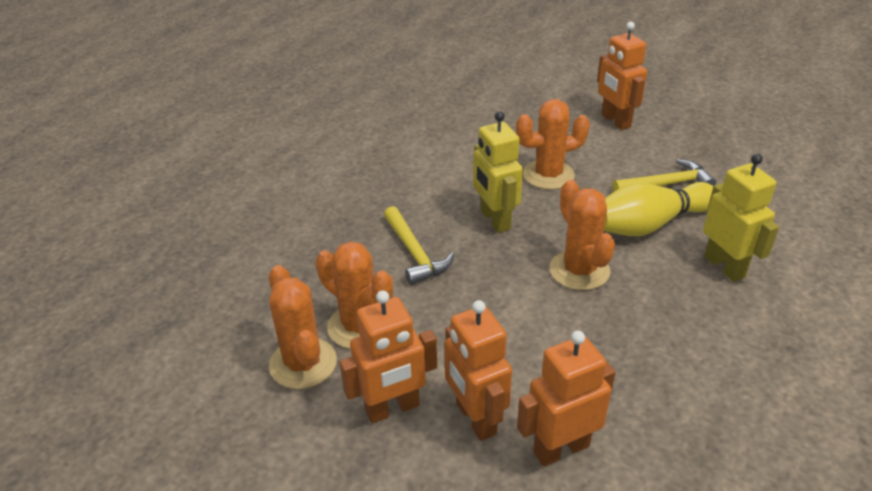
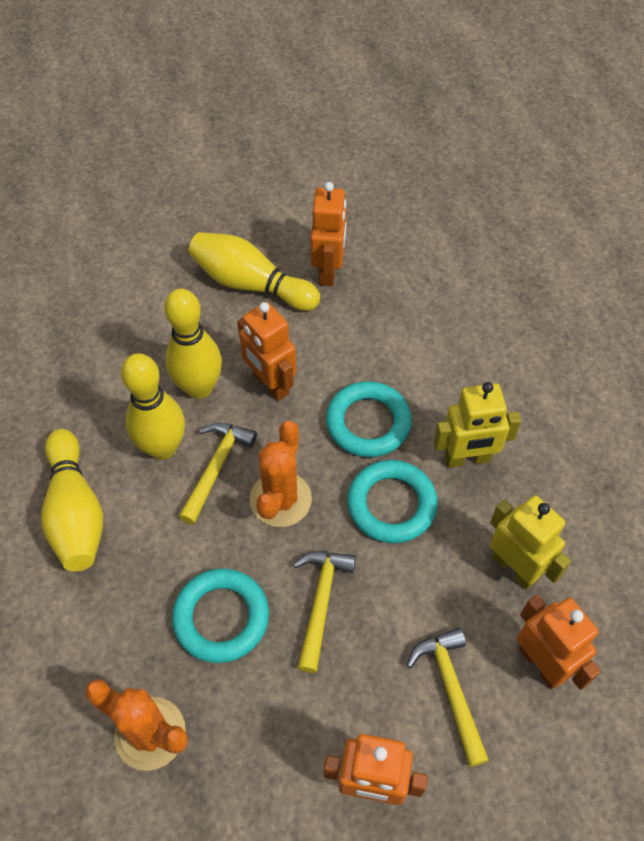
orange cactus: [269,265,337,389] [316,241,393,349] [516,99,590,190] [550,180,615,290] = 4 -> [85,679,188,771] [250,421,312,527] = 2
turquoise ring: none = 0 -> [172,568,269,663] [326,381,412,457] [347,460,438,543] = 3
yellow bowling pin: [604,182,713,236] = 1 -> [41,429,103,571] [121,353,185,460] [164,289,222,399] [188,232,320,311] = 4
yellow hammer: [384,206,454,285] [613,159,716,192] = 2 -> [179,422,257,525] [293,551,356,673] [407,628,489,767] = 3

